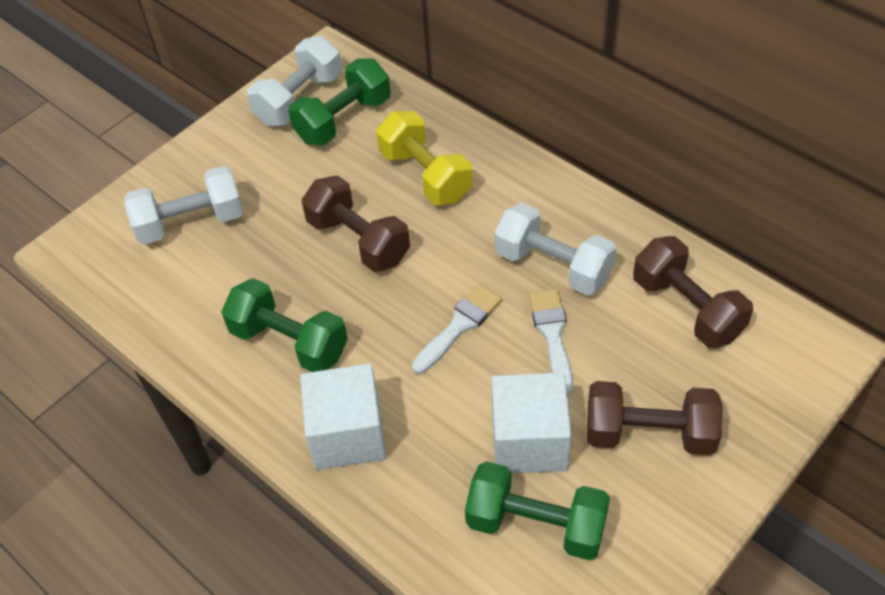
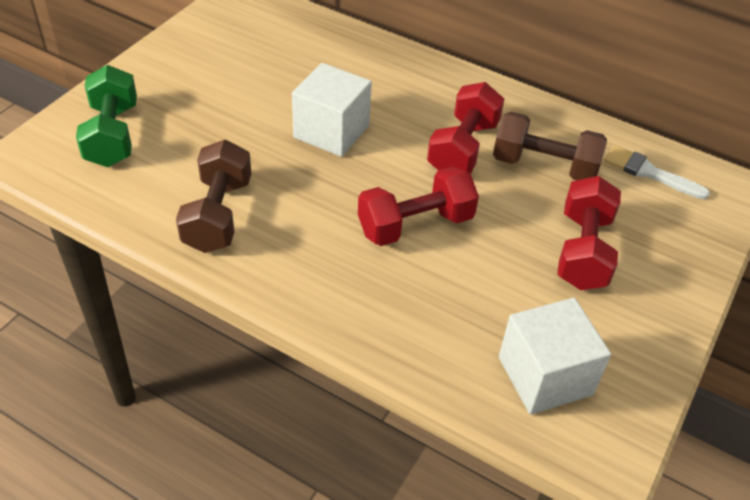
brown dumbbell: [301,175,410,272] [587,381,723,456] [633,236,753,348] = 3 -> [176,140,251,253] [493,111,607,180] = 2
green dumbbell: [221,278,348,372] [288,59,391,146] [465,461,610,560] = 3 -> [76,65,137,167] = 1
red dumbbell: none = 0 -> [358,166,479,246] [427,82,504,174] [557,176,621,290] = 3
white brush: [412,284,502,374] [529,289,573,394] = 2 -> [604,145,710,200] = 1
white dumbbell: [124,166,243,245] [247,36,342,126] [494,203,616,295] = 3 -> none = 0
yellow dumbbell: [376,111,472,205] = 1 -> none = 0

